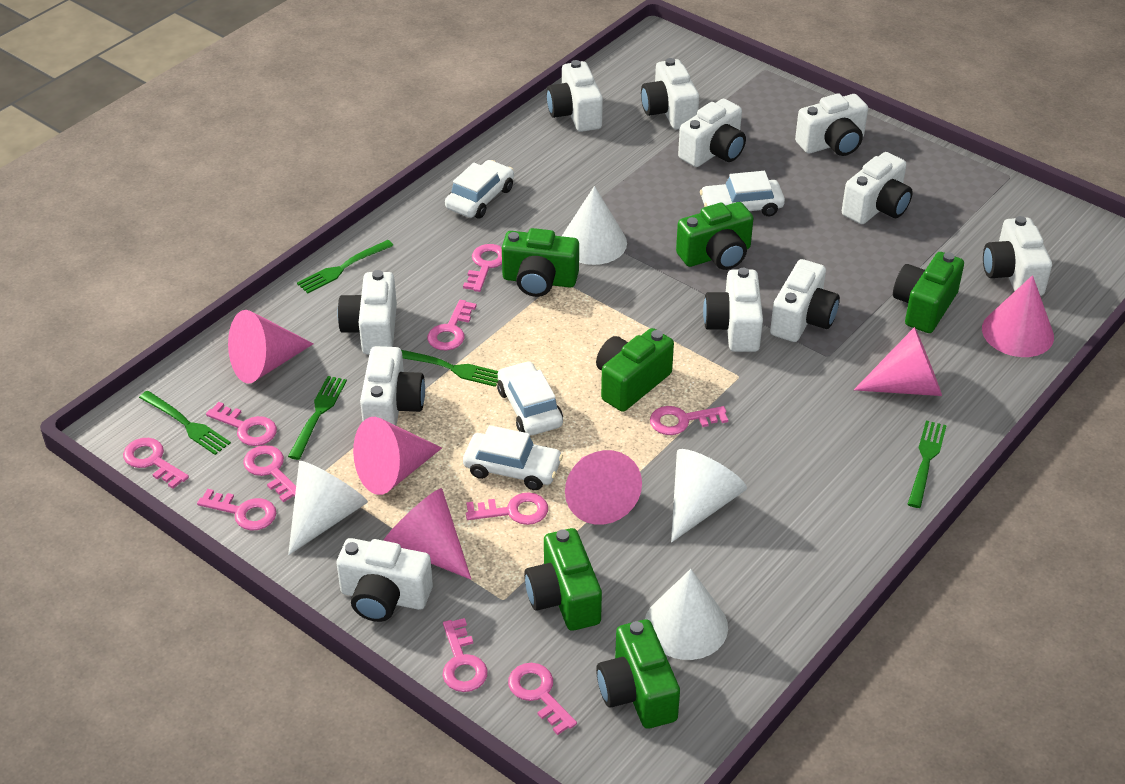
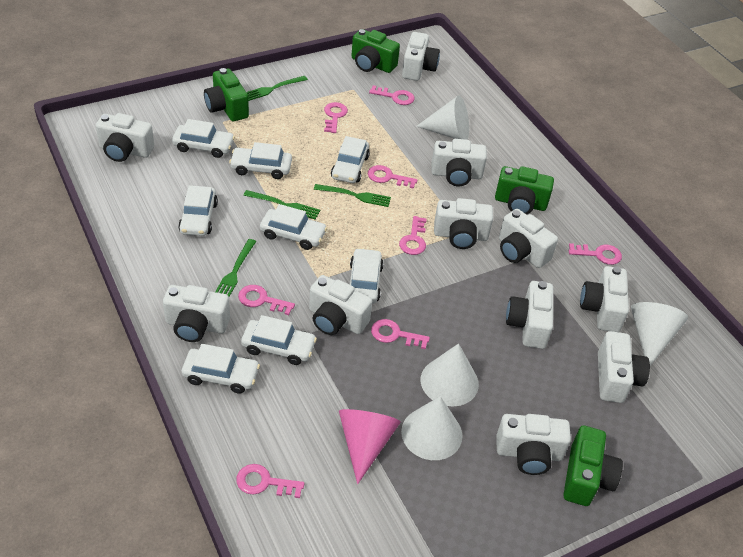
green camera: [502,228,579,297] [524,528,602,631] [596,328,674,412] [596,619,680,729] [676,202,753,270] [893,252,964,333] = 6 -> [204,68,249,121] [352,29,400,73] [495,166,554,215] [563,426,623,506] = 4
green fork: [139,391,231,455] [288,376,347,460] [297,240,394,294] [401,350,499,387] [908,421,947,508] = 5 -> [215,239,256,297] [244,190,320,220] [247,76,308,101] [314,184,391,207] = 4
pink cone: [228,310,314,384] [353,417,442,495] [383,488,471,580] [565,450,642,525] [854,327,942,396] [982,275,1054,357] = 6 -> [339,409,401,484] = 1
pink key: [123,438,189,489] [197,489,276,531] [206,402,277,446] [243,445,296,502] [427,300,477,351] [442,618,488,692] [463,244,502,292] [466,492,548,525] [508,663,577,735] [650,406,728,435] = 10 -> [236,464,304,498] [238,285,295,315] [324,102,348,133] [368,165,417,189] [369,85,415,105] [371,319,430,349] [399,216,427,255] [569,243,622,265] = 8
white car: [445,160,514,218] [463,425,563,490] [497,361,563,435] [700,171,785,216] = 4 -> [172,119,235,158] [178,185,218,236] [182,344,260,394] [229,142,292,179] [241,315,317,365] [260,204,327,250] [331,136,370,183] [350,248,384,304] = 8

